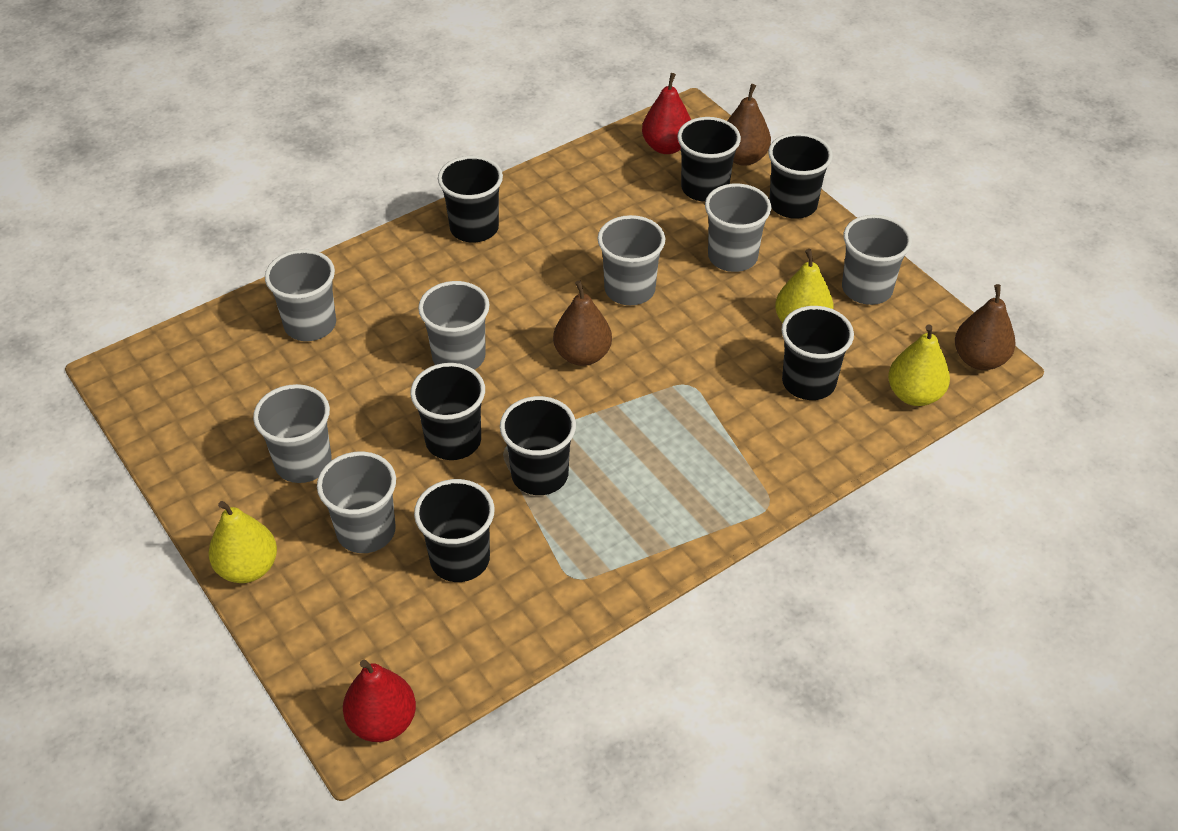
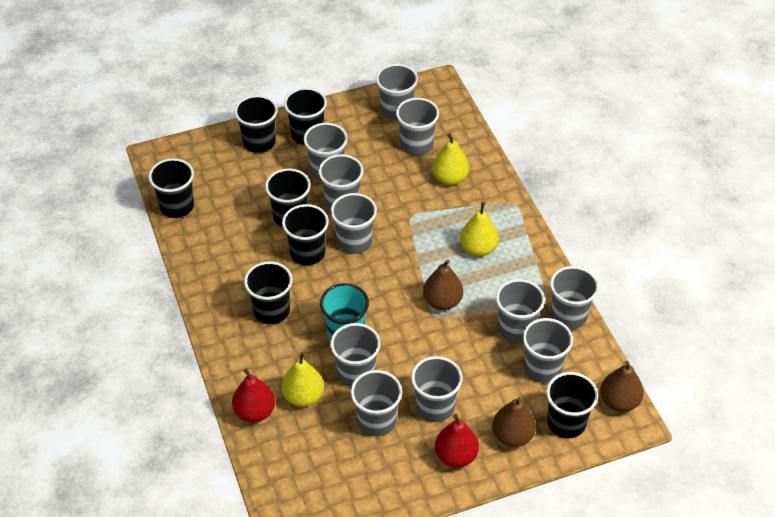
grey cup: [253,384,332,483] [265,250,336,341] [317,451,396,553] [418,281,490,370] [597,215,665,305] [705,183,771,272] [842,215,912,305] = 7 -> [304,123,348,181] [318,154,364,211] [330,323,381,387] [331,193,377,254] [350,370,402,436] [376,64,418,120] [396,98,439,155] [411,356,463,422] [496,279,545,343] [523,318,573,383] [550,266,599,329] = 11
turquoise cup: none = 0 -> [320,283,369,341] = 1

